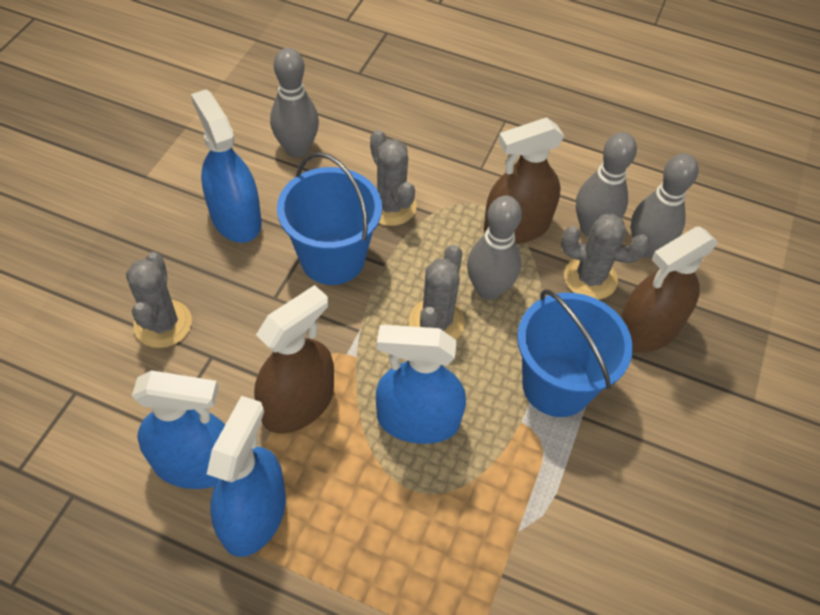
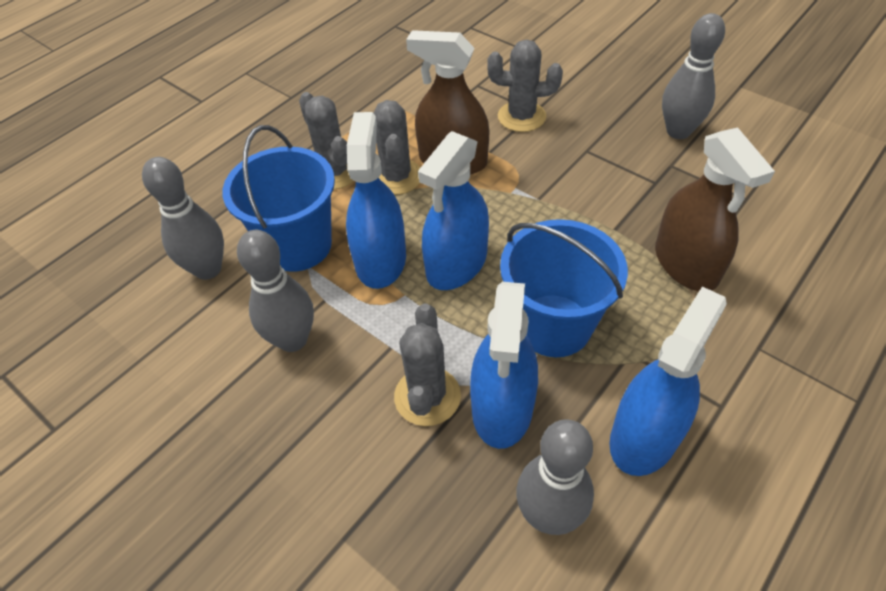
brown spray bottle: [254,285,334,434] [483,118,564,244] [620,226,718,353] = 3 -> [406,30,489,175] [655,127,775,291] = 2

